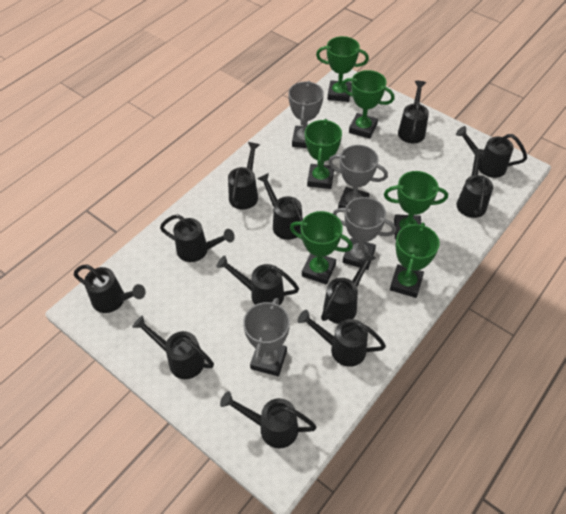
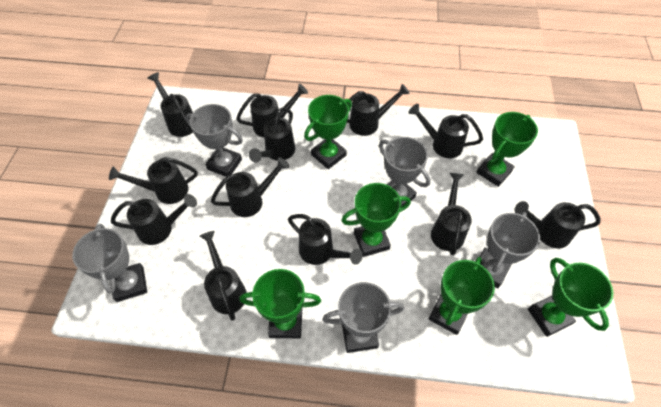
grey trophy: [243,298,290,376] [288,81,324,148] [328,145,388,208] [333,197,396,270] = 4 -> [72,224,147,302] [185,104,243,177] [322,282,404,353] [379,137,431,206] [480,212,540,288] = 5

